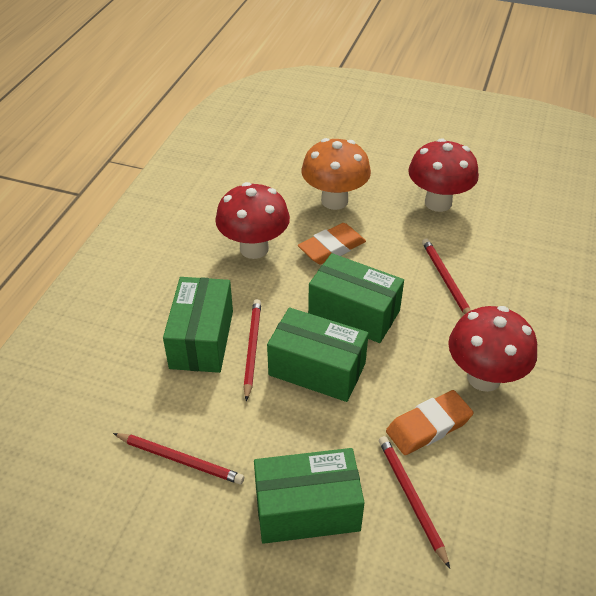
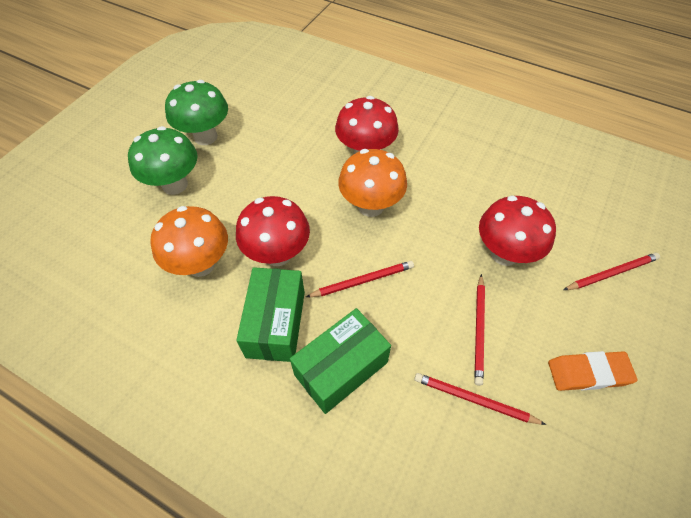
green box: [163,277,233,373] [254,448,365,544] [267,307,369,402] [308,253,404,343] = 4 -> [236,267,305,362] [290,308,391,414] = 2
green mushroom: none = 0 -> [128,126,198,195] [165,80,228,145] = 2
orange eraser: [298,223,366,264] [386,390,473,455] = 2 -> [548,351,638,391] = 1
orange mushroom: [302,138,371,210] = 1 -> [151,206,228,277] [338,149,407,217] = 2

